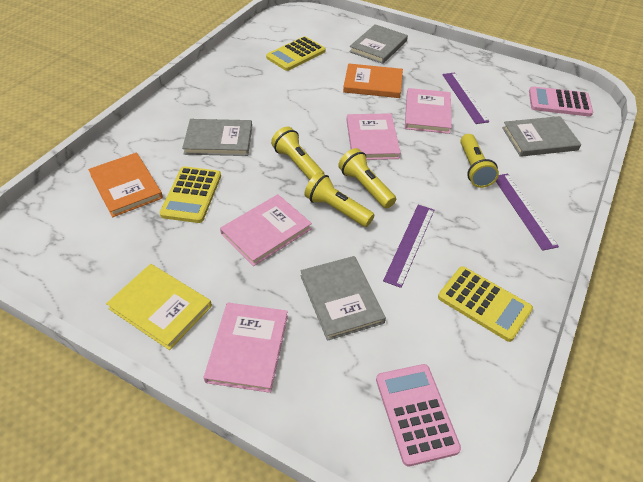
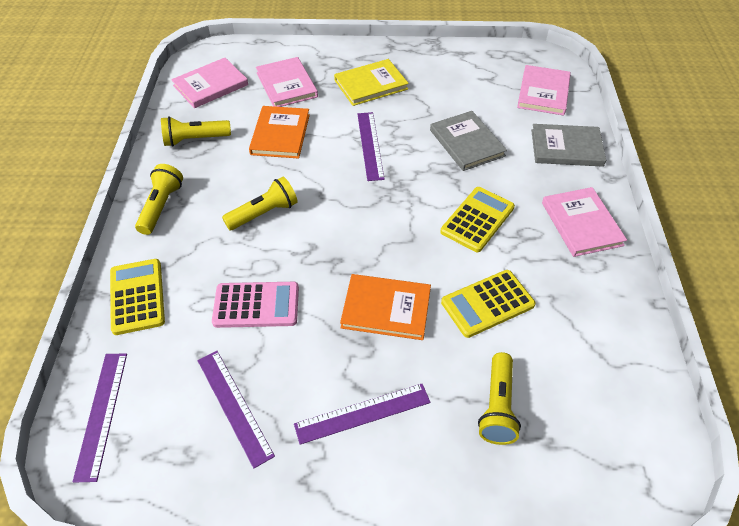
grey book: [182,119,252,156] [301,256,386,341] [349,24,408,64] [502,116,581,157] = 4 -> [430,111,507,171] [531,124,606,167] = 2
pink calculator: [376,364,461,467] [529,86,593,117] = 2 -> [212,282,299,328] = 1
purple ruler: [383,205,434,288] [442,73,489,124] [496,174,559,251] = 3 -> [73,353,127,483] [197,351,275,468] [294,384,430,445] [357,112,385,181] = 4

